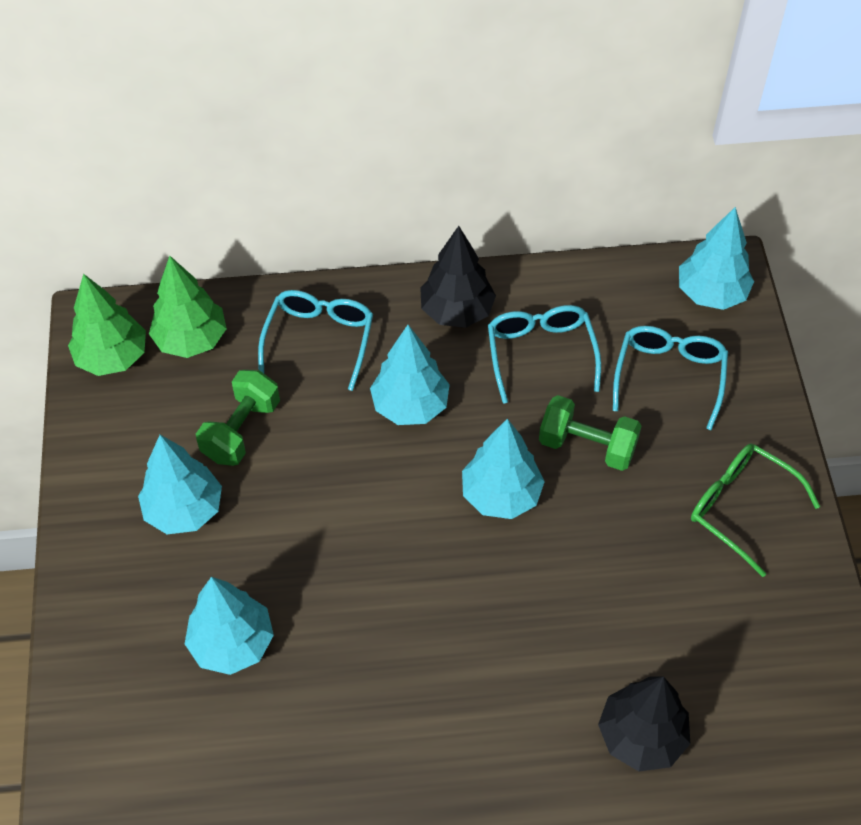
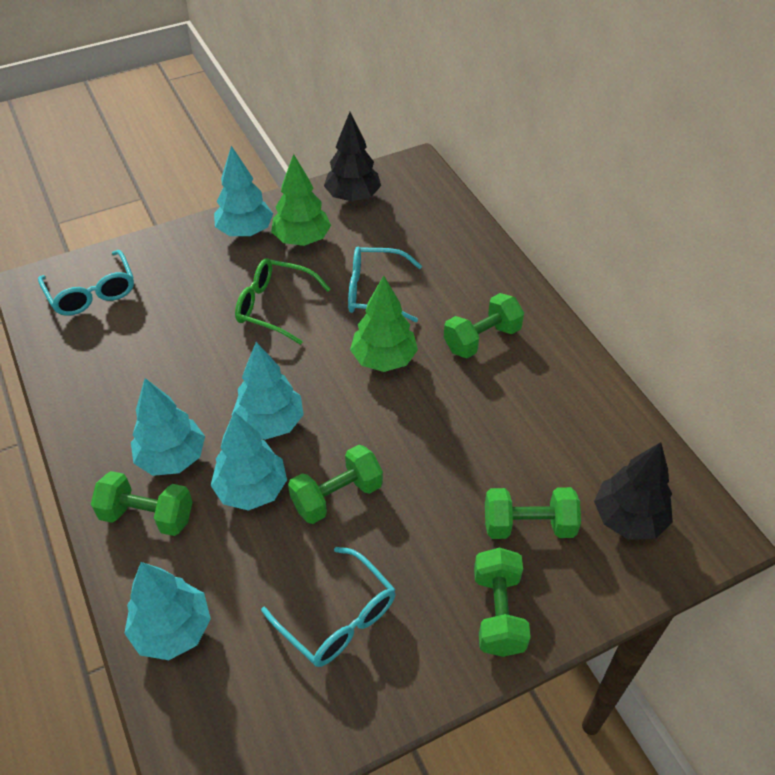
green dumbbell: [196,370,280,466] [539,395,641,471] = 2 -> [91,471,193,536] [288,445,383,524] [444,293,524,358] [474,548,531,657] [485,487,581,539] = 5

